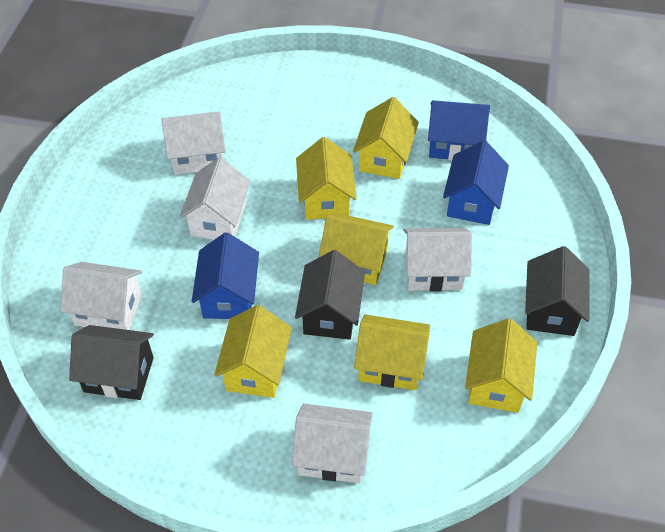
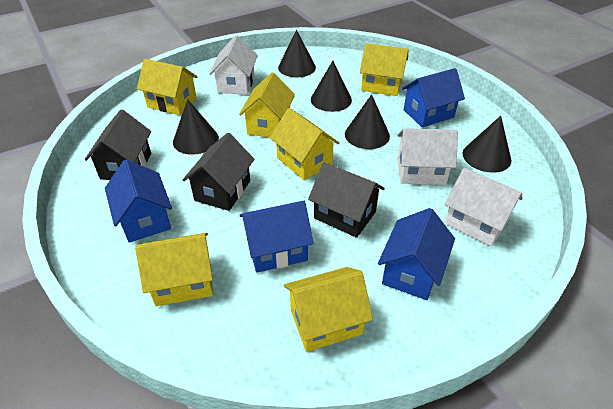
black cone: none = 0 -> [173,99,219,155] [278,30,316,77] [311,61,352,112] [345,94,390,149] [463,116,511,173] = 5
blue house: [192,233,259,319] [428,100,490,160] [443,140,509,225] = 3 -> [105,159,172,243] [240,201,314,273] [378,208,455,300] [402,68,465,127] = 4
white house: [60,262,142,330] [161,112,225,175] [179,157,251,240] [291,404,373,483] [403,228,472,291] = 5 -> [209,35,258,95] [397,128,458,185] [445,168,523,246] = 3

